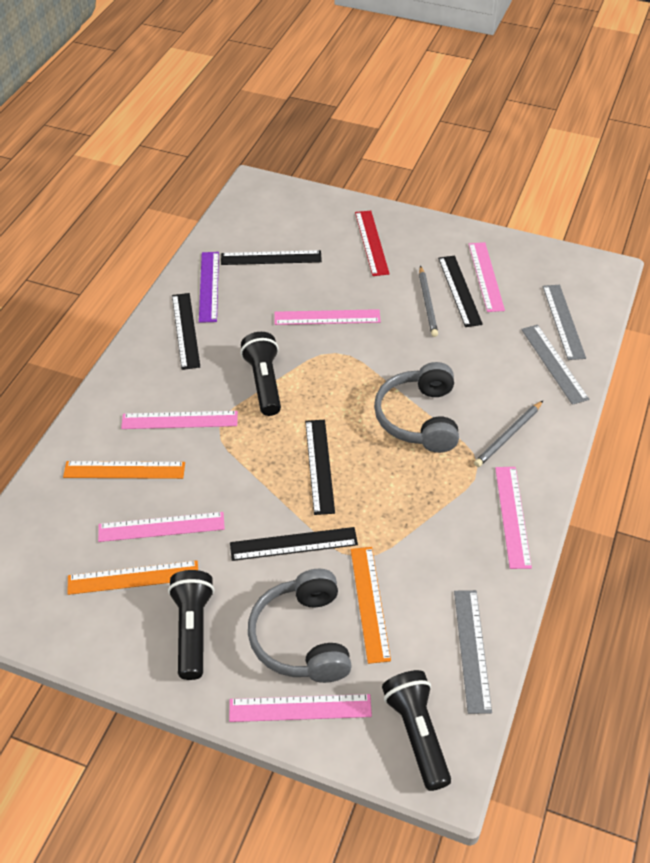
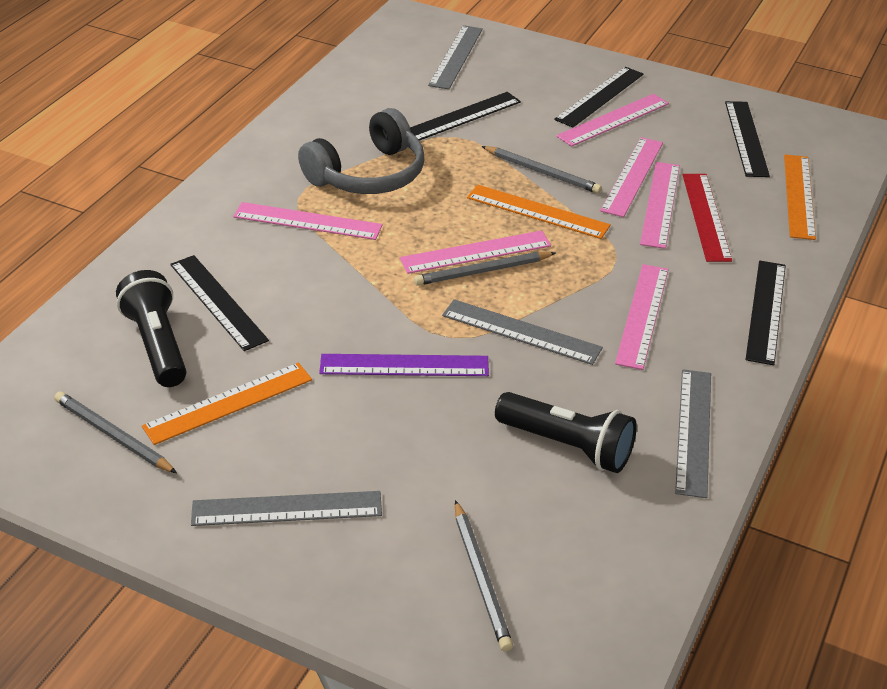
black flashlight: [168,570,214,680] [241,332,281,416] [382,670,451,791] = 3 -> [116,270,187,387] [495,392,637,473] = 2
grey headphones: [248,569,352,683] [374,362,459,453] = 2 -> [298,108,424,194] = 1
grey pencil: [419,266,438,337] [474,401,543,467] = 2 -> [54,391,177,473] [414,252,556,286] [455,500,513,652] [481,146,602,194] = 4
grey ruler: [454,590,492,714] [521,325,589,405] [543,285,586,360] = 3 -> [191,491,382,526] [428,25,483,89] [442,299,603,365] [675,369,711,498] = 4

